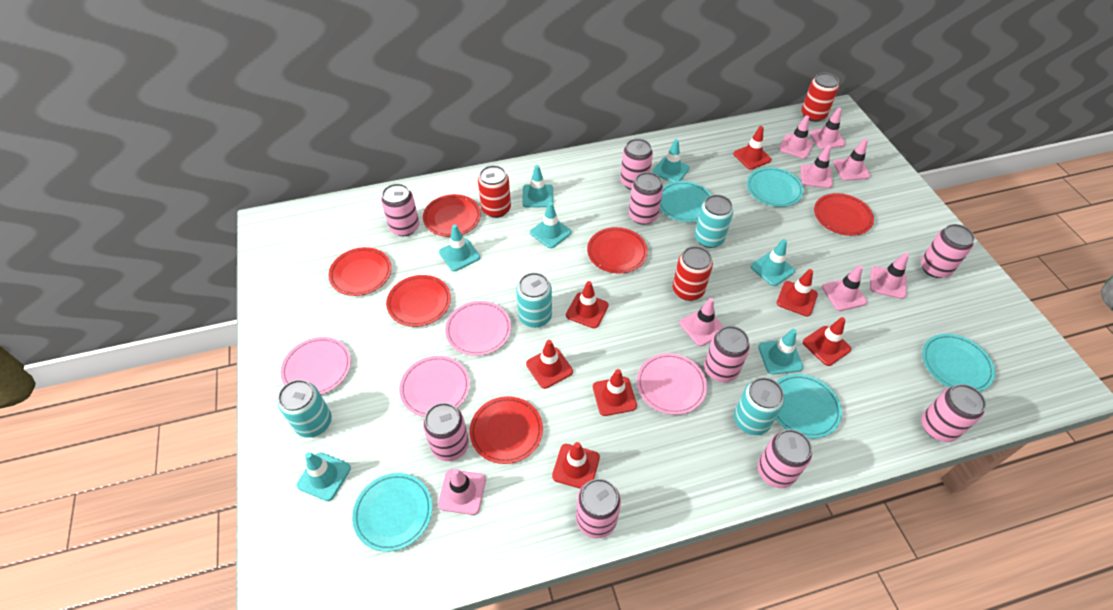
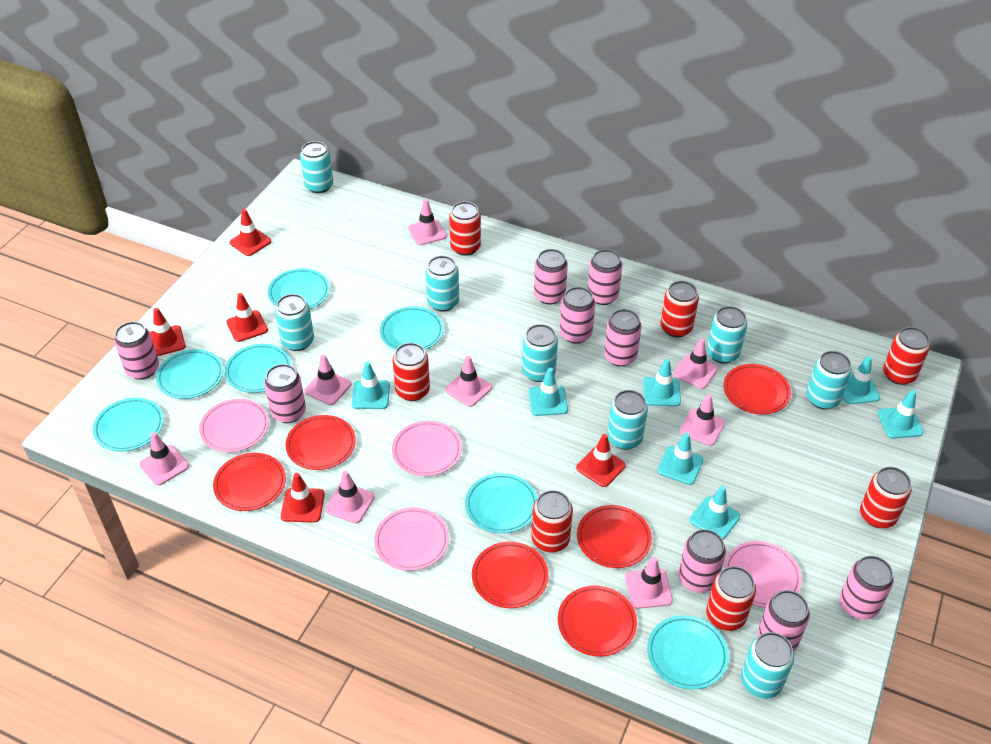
red can: [478,165,511,218] [673,246,713,301] [801,73,839,122] = 3 -> [393,343,430,401] [449,201,481,256] [531,490,573,553] [660,281,699,337] [706,566,756,631] [860,467,912,528] [883,327,930,385] = 7
red traffic cone: [526,340,573,389] [552,442,600,489] [566,281,609,328] [593,369,637,416] [733,126,772,170] [777,269,818,316] [803,317,851,366] = 7 -> [150,308,186,356] [226,293,268,342] [230,209,271,256] [281,473,325,523] [576,434,626,487] = 5
turquoise can: [278,380,332,438] [516,272,552,328] [694,195,733,248] [734,377,784,435] = 4 -> [275,294,314,351] [300,141,333,193] [425,256,459,312] [522,324,558,382] [607,390,648,450] [707,306,747,363] [741,632,794,699] [806,351,852,409] = 8
turquoise plate: [352,473,432,552] [660,181,711,222] [747,167,804,207] [776,374,842,438] [922,334,995,392] = 5 -> [93,398,164,451] [156,349,223,399] [225,344,291,393] [268,268,330,309] [380,306,444,350] [465,473,538,534] [647,615,729,690] = 7

